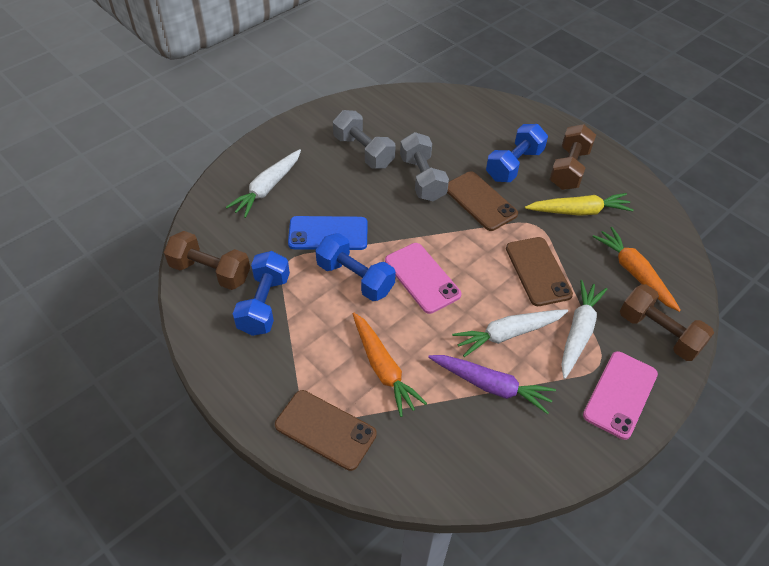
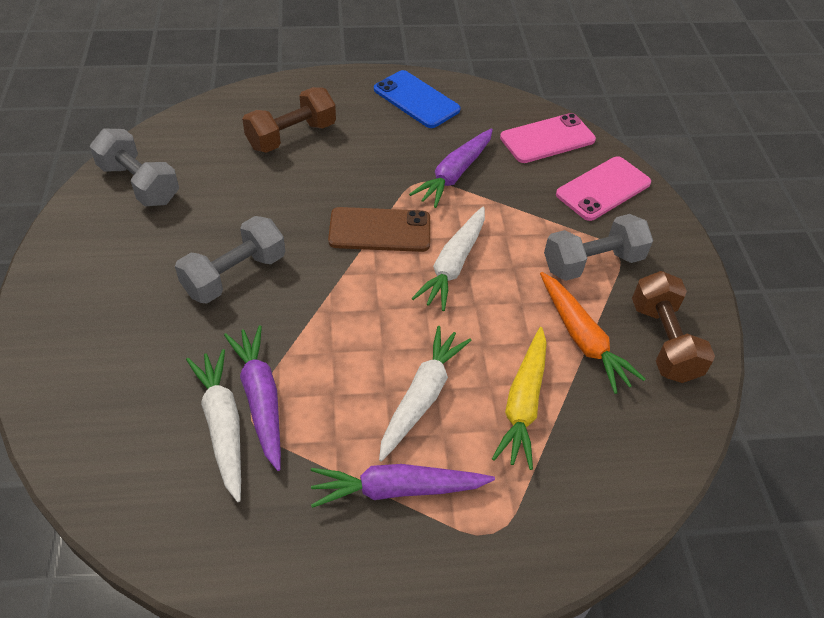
blue dumbbell: [233,251,290,336] [315,233,396,301] [486,124,548,182] = 3 -> none = 0
brown dumbbell: [164,231,250,290] [550,124,596,190] [620,284,714,361] = 3 -> [242,87,336,153] [632,271,715,383] = 2
brown phone: [275,390,377,471] [447,171,518,231] [506,237,573,306] = 3 -> [328,207,430,252] = 1
grey dumbbell: [333,110,396,169] [400,132,449,201] = 2 -> [90,129,179,206] [175,216,285,303] [544,214,653,281] = 3
orange carrot: [353,313,427,417] [592,227,681,312] = 2 -> [540,272,646,394] = 1
purple carrot: [428,355,556,414] = 1 -> [224,325,281,471] [311,464,495,508] [409,128,493,208] = 3

